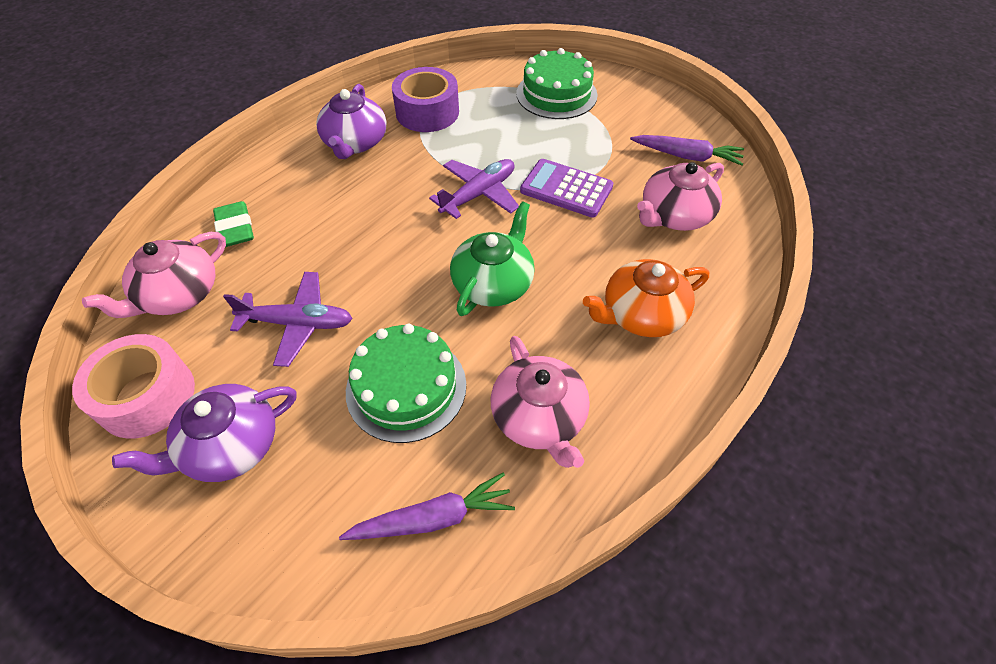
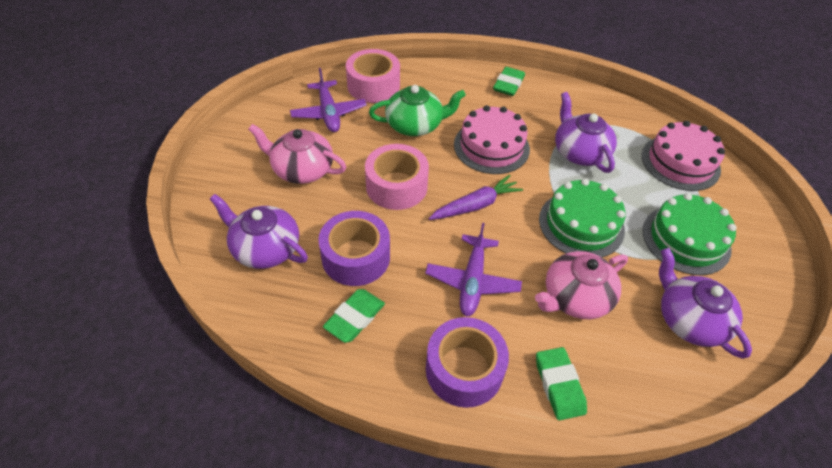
green eraser: [213,201,254,247] = 1 -> [323,289,385,343] [493,67,525,96] [536,347,587,421] = 3
orange teapot: [583,259,709,337] = 1 -> none = 0
pink cake: none = 0 -> [454,105,530,174] [642,121,725,191] = 2
pink tape: [72,334,195,439] = 1 -> [346,49,400,103] [365,144,429,210] = 2
pink teapot: [82,232,226,318] [491,336,590,468] [637,162,724,231] = 3 -> [248,124,346,184] [535,251,628,319] = 2
purple calculator: [520,159,613,218] = 1 -> none = 0
purple carrot: [339,472,515,540] [630,135,744,165] = 2 -> [428,175,523,220] = 1
purple tape: [392,67,459,132] = 1 -> [318,211,390,286] [426,317,509,408] = 2
purple teapot: [112,384,297,482] [316,84,387,159] = 2 -> [210,194,308,269] [555,92,617,173] [659,248,752,359] = 3

